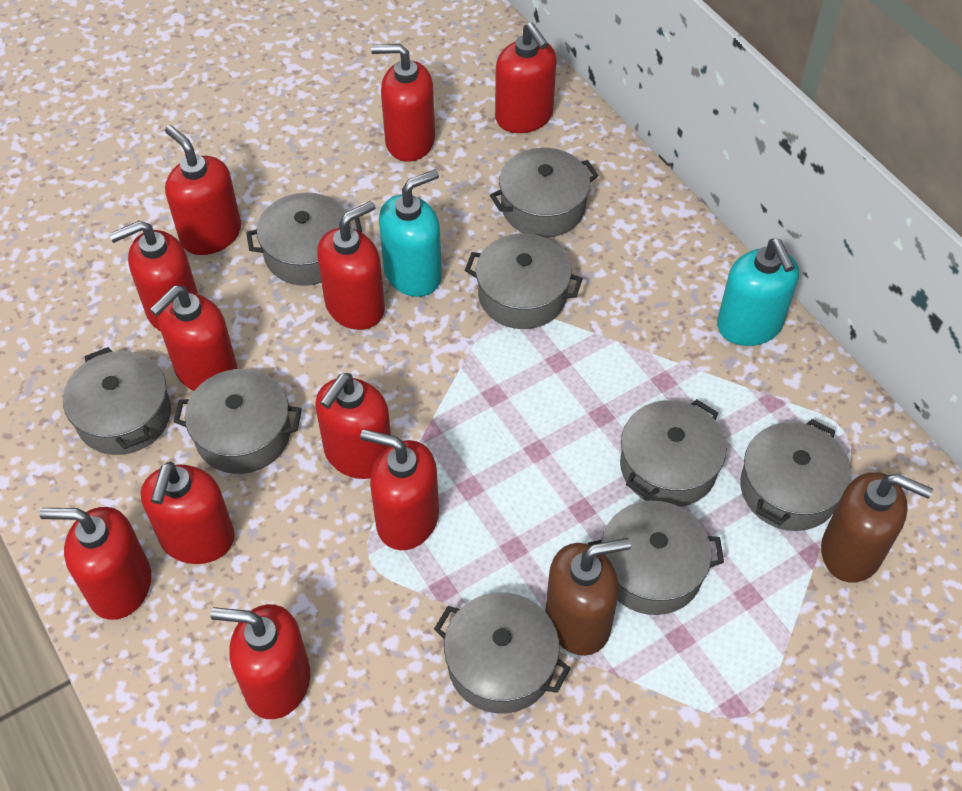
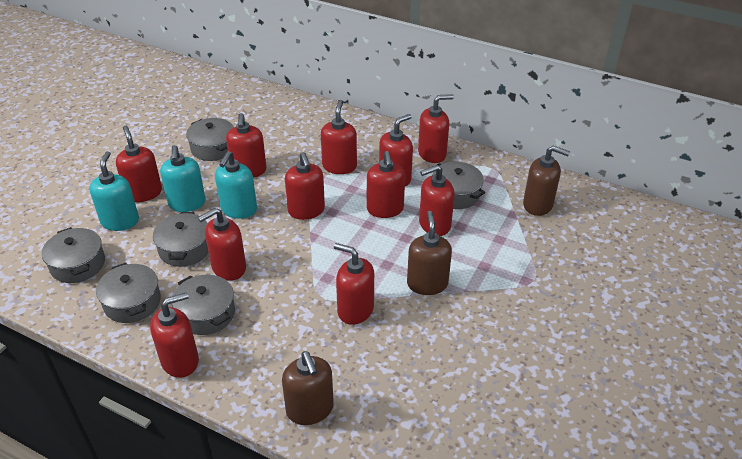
brown soap dispenser: [545,538,631,656] [821,472,933,583] = 2 -> [282,351,334,425] [407,211,452,295] [523,146,570,216] = 3
grey pot: [63,347,171,455] [174,369,302,474] [246,193,362,286] [434,592,571,713] [465,233,583,329] [490,147,599,238] [588,501,724,615] [620,399,726,507] [740,419,851,531] = 9 -> [42,227,105,283] [96,263,161,323] [153,212,209,267] [172,275,235,335] [186,118,234,161] [432,162,485,209] = 6
turquoise soap dispenser: [379,169,442,297] [717,239,799,346] = 2 -> [89,151,139,231] [160,145,206,212] [215,151,257,219] = 3

